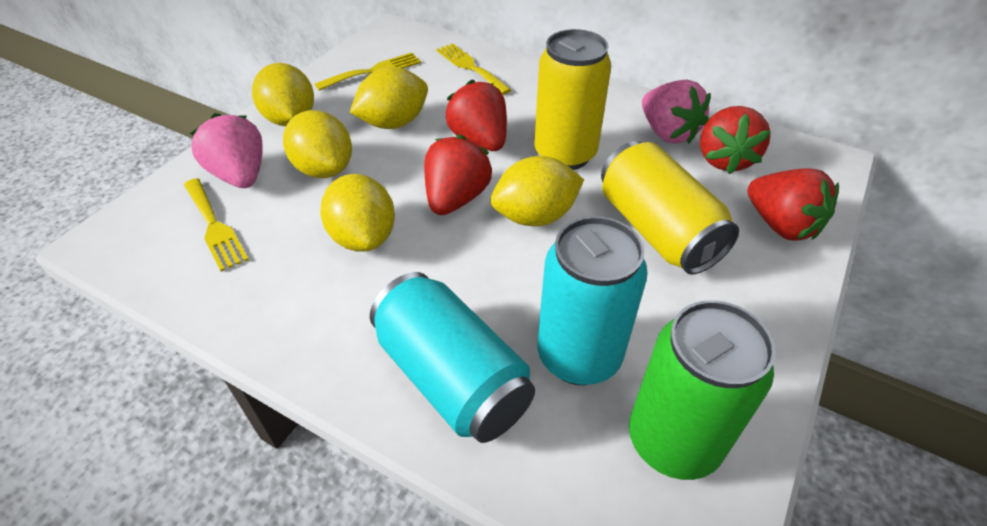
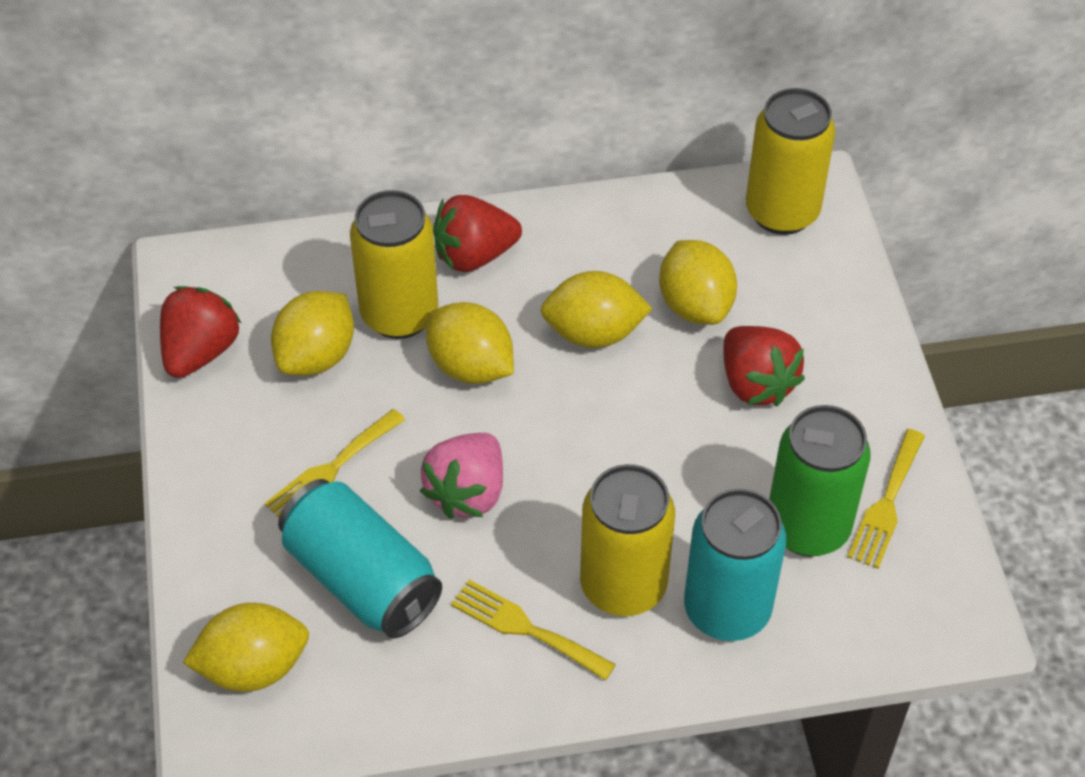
pink strawberry: [190,113,263,188] [642,80,711,144] = 2 -> [420,433,503,519] = 1
red strawberry: [424,135,492,215] [445,79,507,151] [700,106,771,174] [747,168,839,240] = 4 -> [160,286,241,378] [433,195,522,272] [723,326,805,406] = 3
yellow can: [534,29,611,170] [601,141,739,274] = 2 -> [350,190,438,339] [580,464,675,616] [746,88,835,235] = 3

